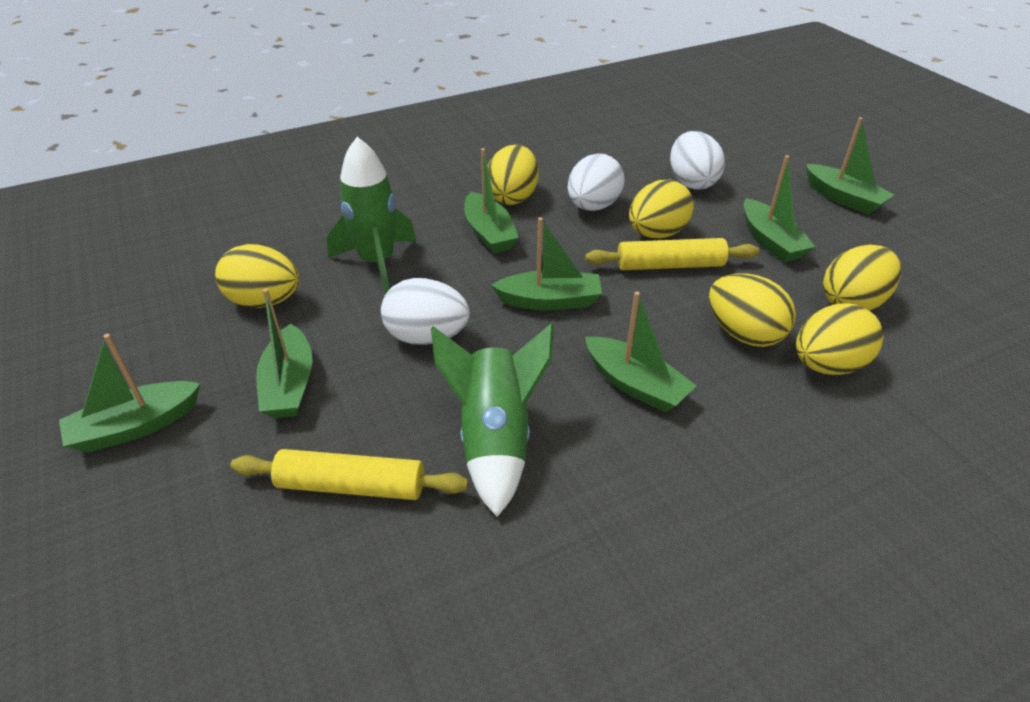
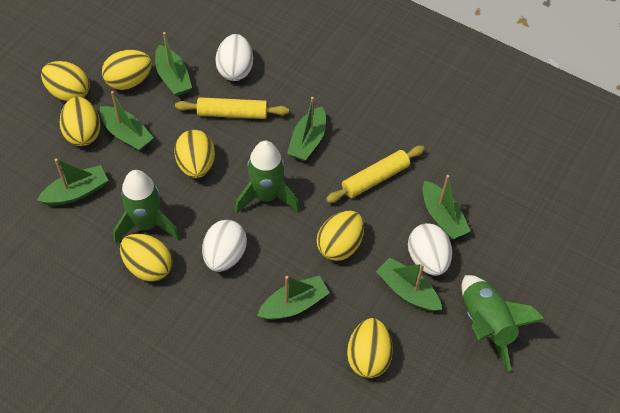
green rocket: [327,137,417,294] [431,323,554,517] = 2 -> [113,170,180,243] [235,141,299,214] [462,275,545,371] = 3
yellow egg: [215,244,299,308] [488,145,539,205] [629,180,694,238] [709,273,796,347] [796,303,884,375] [823,245,901,311] = 6 -> [41,61,90,102] [59,97,101,146] [102,50,152,90] [120,234,173,282] [174,130,215,178] [317,211,364,261] [347,318,393,378] = 7

